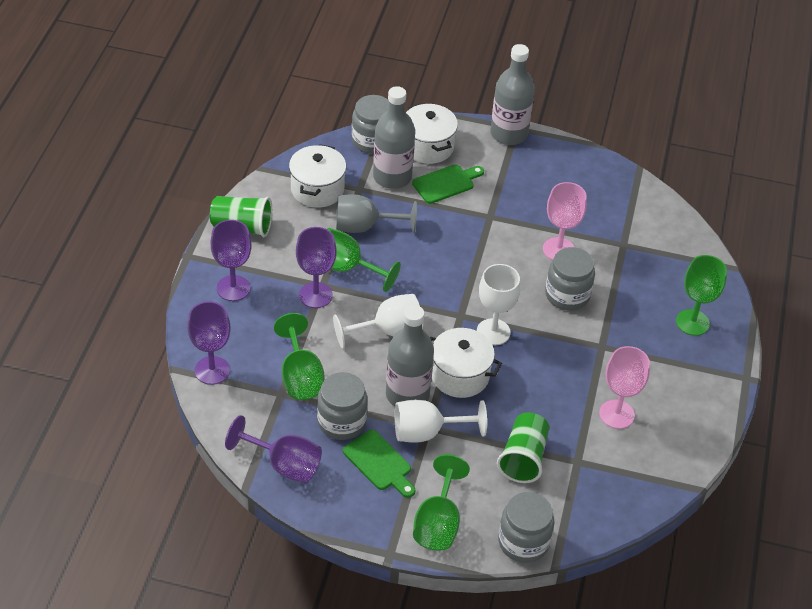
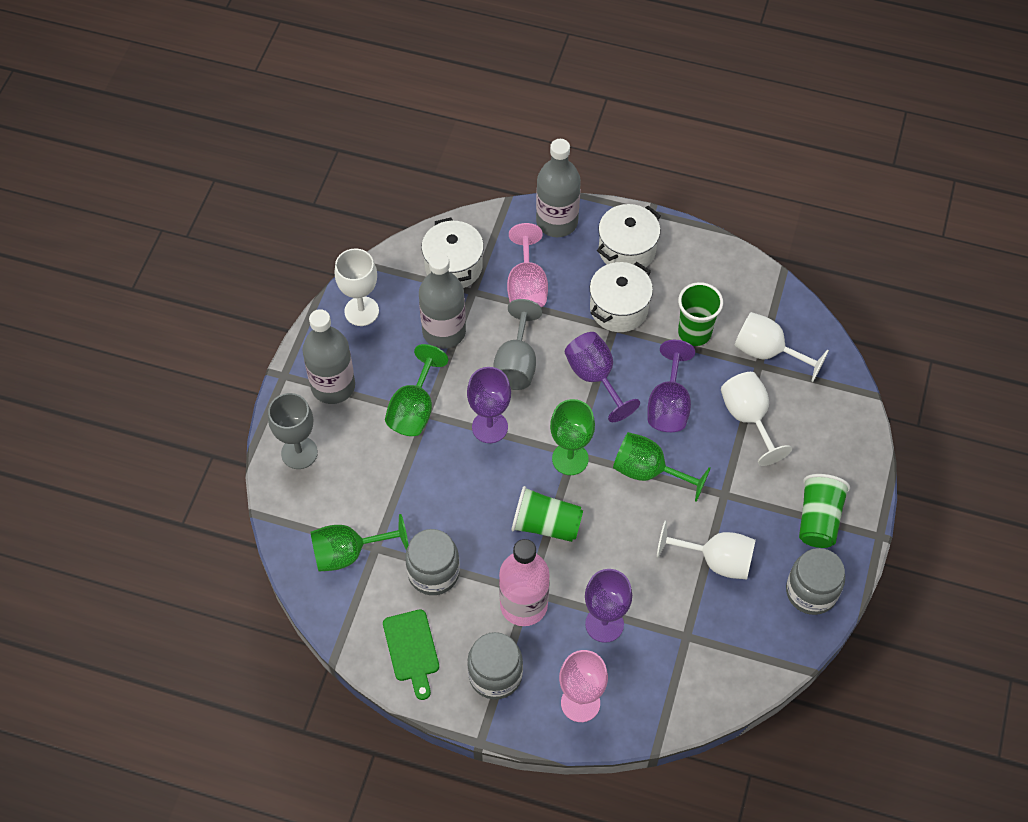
green cup: [210,196,272,237] [497,413,549,483] = 2 -> [511,486,583,542] [678,282,723,346] [799,474,850,548] = 3
green cutting board: [343,430,415,498] [412,164,484,204] = 2 -> [383,609,439,700] = 1
grey goblet: [336,194,417,233] = 1 -> [268,393,318,469] [493,299,542,390] = 2
grey jar: [317,372,368,440] [352,95,389,154] [498,492,555,563] [545,247,595,311] = 4 -> [405,529,460,595] [467,632,523,700] [786,548,845,615] = 3
pink bottle: none = 0 -> [499,539,550,626] = 1
white goblet: [333,294,423,348] [395,400,487,443] [477,264,521,345] = 3 -> [335,248,379,326] [657,521,756,579] [721,372,792,466] [734,312,829,382] = 4

